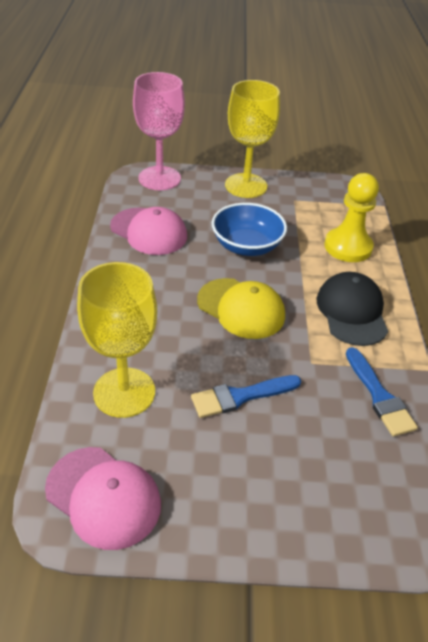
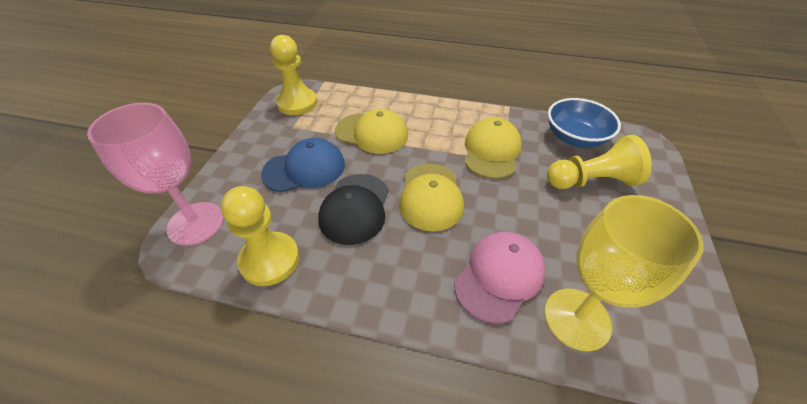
blue brush: [191,375,302,418] [346,347,418,436] = 2 -> none = 0
blue cap: none = 0 -> [261,138,345,192] = 1
pink cap: [45,447,161,550] [110,207,187,255] = 2 -> [454,232,546,324] = 1
yellow cap: [197,278,285,339] = 1 -> [335,109,408,154] [399,164,464,231] [465,117,522,179] = 3
yellow goblet: [77,262,157,418] [225,80,280,198] = 2 -> [544,195,704,351] = 1
yellow pawn: [324,173,379,262] = 1 -> [221,186,299,286] [270,35,317,115] [547,135,652,189] = 3

